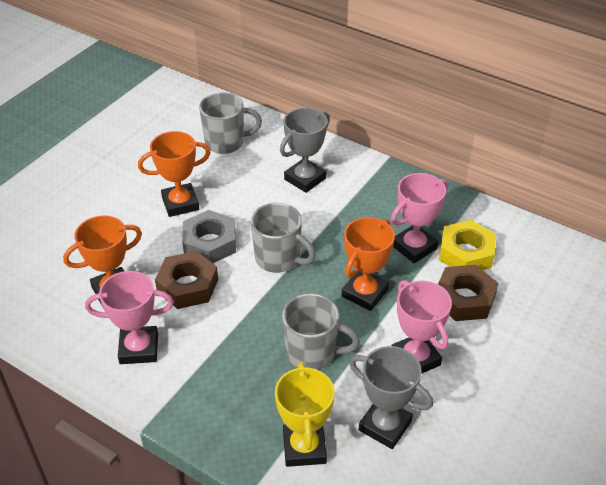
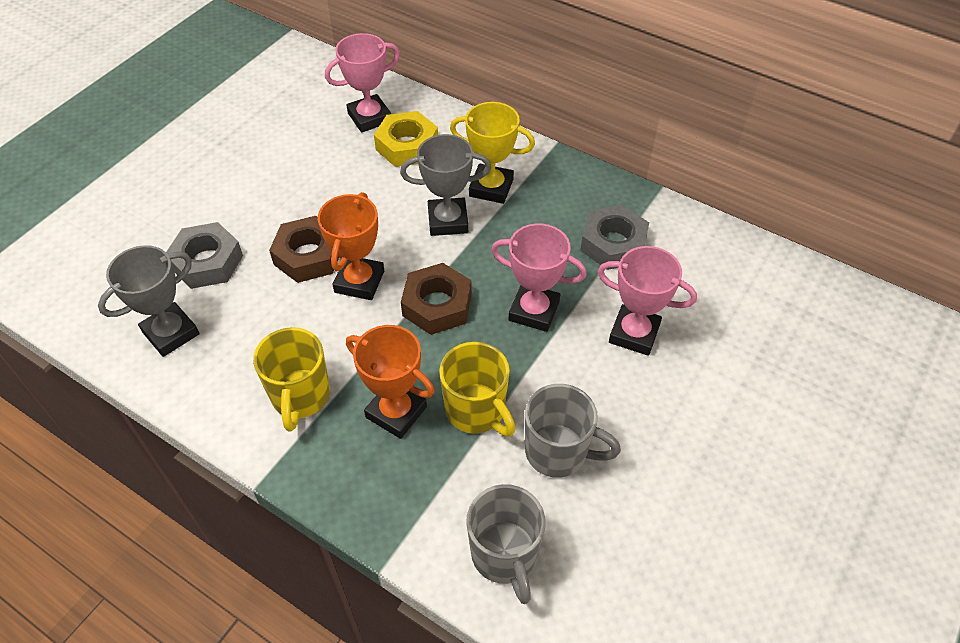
grey mug: [199,92,262,154] [251,203,316,273] [282,293,360,370] = 3 -> [466,484,545,604] [525,384,621,478] = 2
grey nut: [182,210,236,263] = 1 -> [166,222,243,289] [580,205,649,270] = 2
orange trophy: [63,216,142,307] [138,131,211,217] [342,217,395,311] = 3 -> [318,192,384,300] [346,325,435,439] = 2
yellow mug: none = 0 -> [253,327,330,431] [439,342,516,437] = 2

